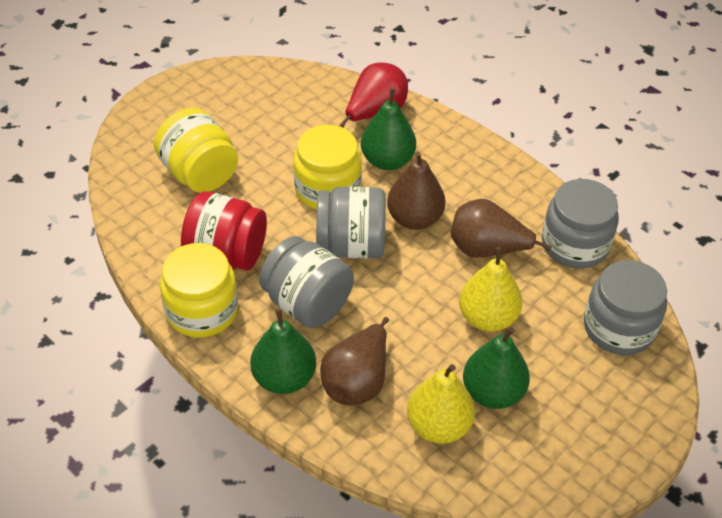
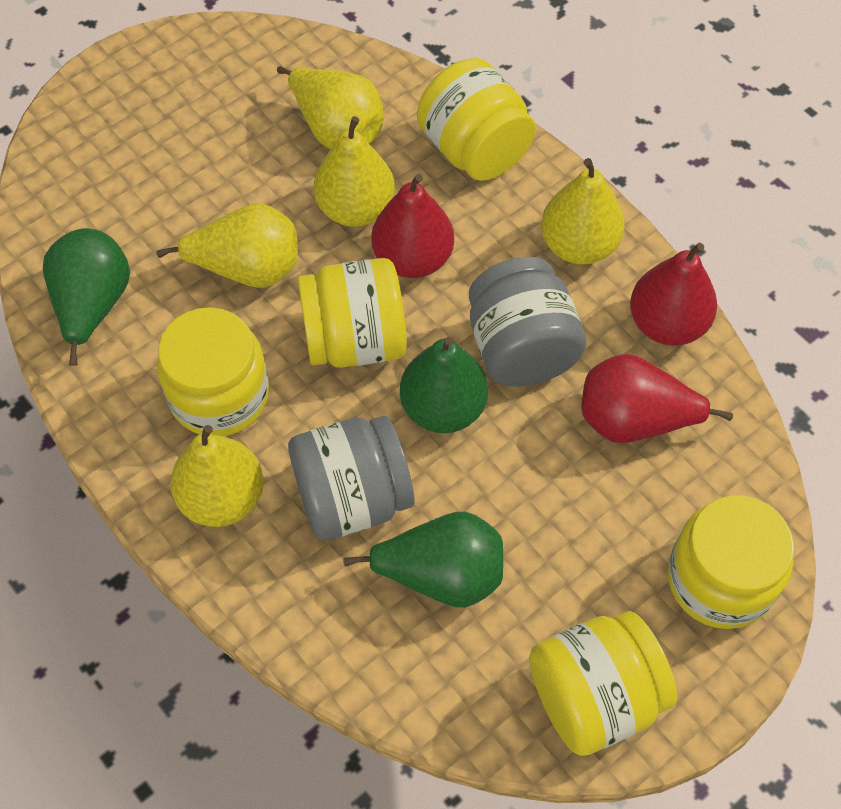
brown pear: [320,317,389,405] [387,151,445,230] [451,199,552,258] = 3 -> none = 0
grey jar: [259,236,354,328] [316,187,386,259] [542,179,619,268] [584,260,667,355] = 4 -> [288,416,414,541] [469,257,586,386] = 2
red jar: [181,191,267,271] = 1 -> none = 0
red pear: [339,63,408,128] = 1 -> [371,174,454,278] [582,354,733,443] [630,243,717,346] = 3
yellow jar: [154,108,238,193] [160,243,238,338] [293,125,362,210] = 3 -> [157,307,269,436] [298,258,407,368] [417,58,536,181] [529,611,677,756] [668,495,794,629] = 5
yellow pear: [407,364,475,444] [459,247,522,332] = 2 -> [156,203,298,288] [170,425,264,527] [277,66,384,149] [314,116,395,227] [541,158,625,265] = 5

